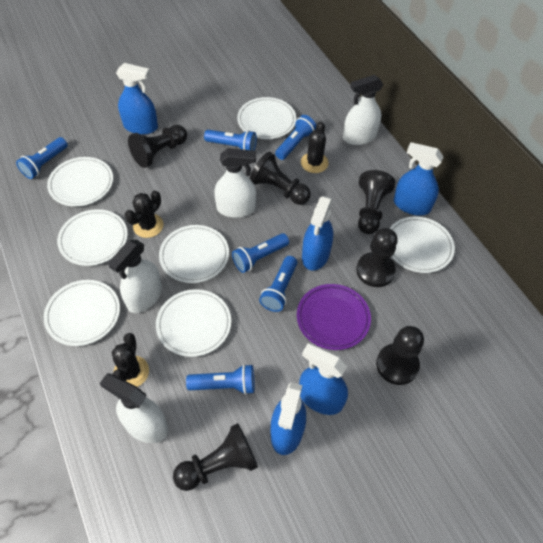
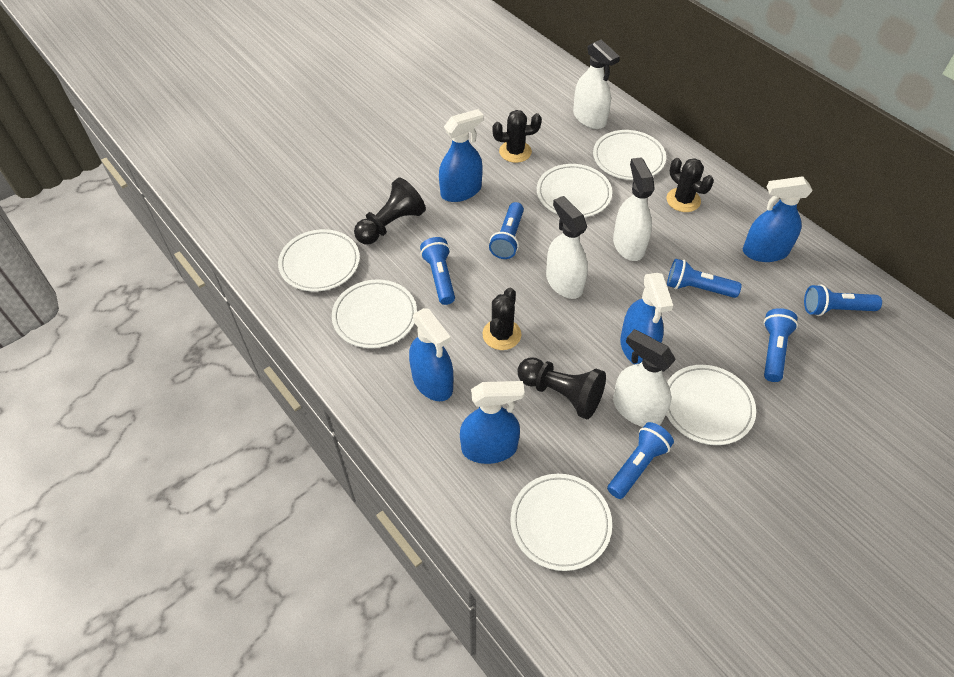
black pawn: [128,125,187,168] [173,423,258,491] [250,152,311,205] [356,228,398,287] [358,170,395,234] [376,326,424,385] = 6 -> [354,178,426,244] [517,357,606,419] = 2
purple plate: [297,284,371,350] = 1 -> none = 0
white plate: [44,280,120,346] [47,157,113,207] [57,209,128,266] [156,289,231,357] [159,225,229,283] [237,97,296,139] [389,216,455,273] = 7 -> [278,229,360,292] [332,279,417,348] [510,474,612,571] [537,164,612,217] [593,130,666,180] [666,365,756,445] = 6

